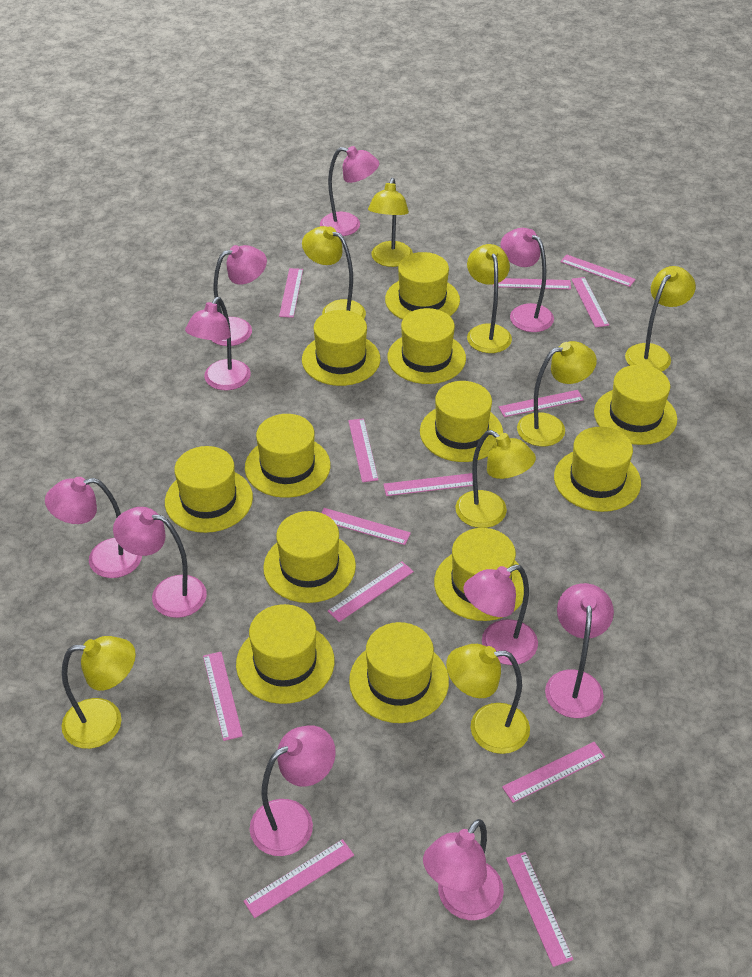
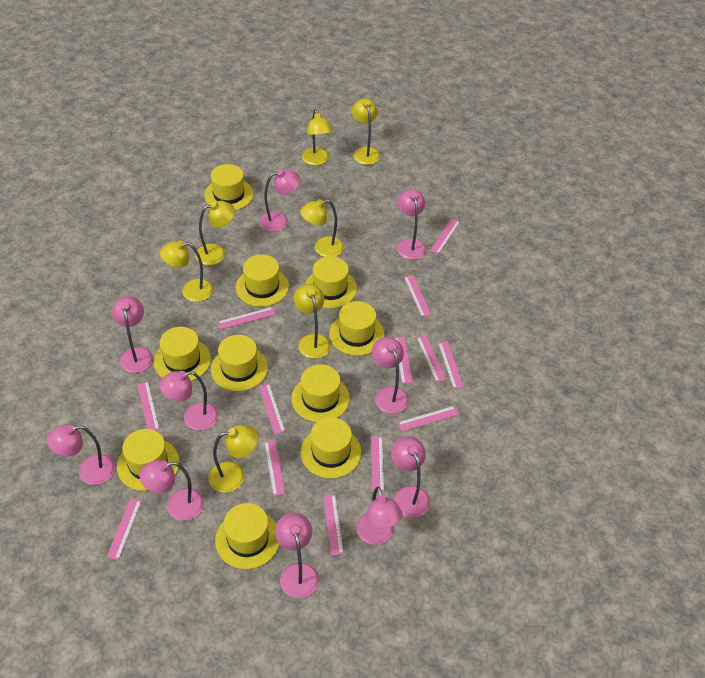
yellow hat: [165,446,253,533] [236,604,335,704] [245,414,330,498] [263,511,356,603] [302,310,380,386] [349,622,449,723] [385,252,460,320] [387,308,466,384] [420,381,503,462] [434,528,524,621] [554,427,641,512] [594,365,677,445] = 12 -> [117,429,179,491] [154,327,211,381] [204,164,253,211] [211,335,268,391] [215,503,280,569] [236,255,289,307] [291,364,350,422] [301,417,361,479] [305,256,357,309] [329,301,384,356] = 10
yellow lamp: [62,636,136,749] [302,226,366,318] [368,178,413,267] [446,644,530,754] [456,430,536,528] [467,244,512,353] [517,341,597,446] [625,266,696,372] = 8 -> [160,240,213,302] [195,201,235,265] [208,425,258,493] [294,284,331,359] [300,199,344,257] [302,109,333,165] [352,99,380,165] = 7

